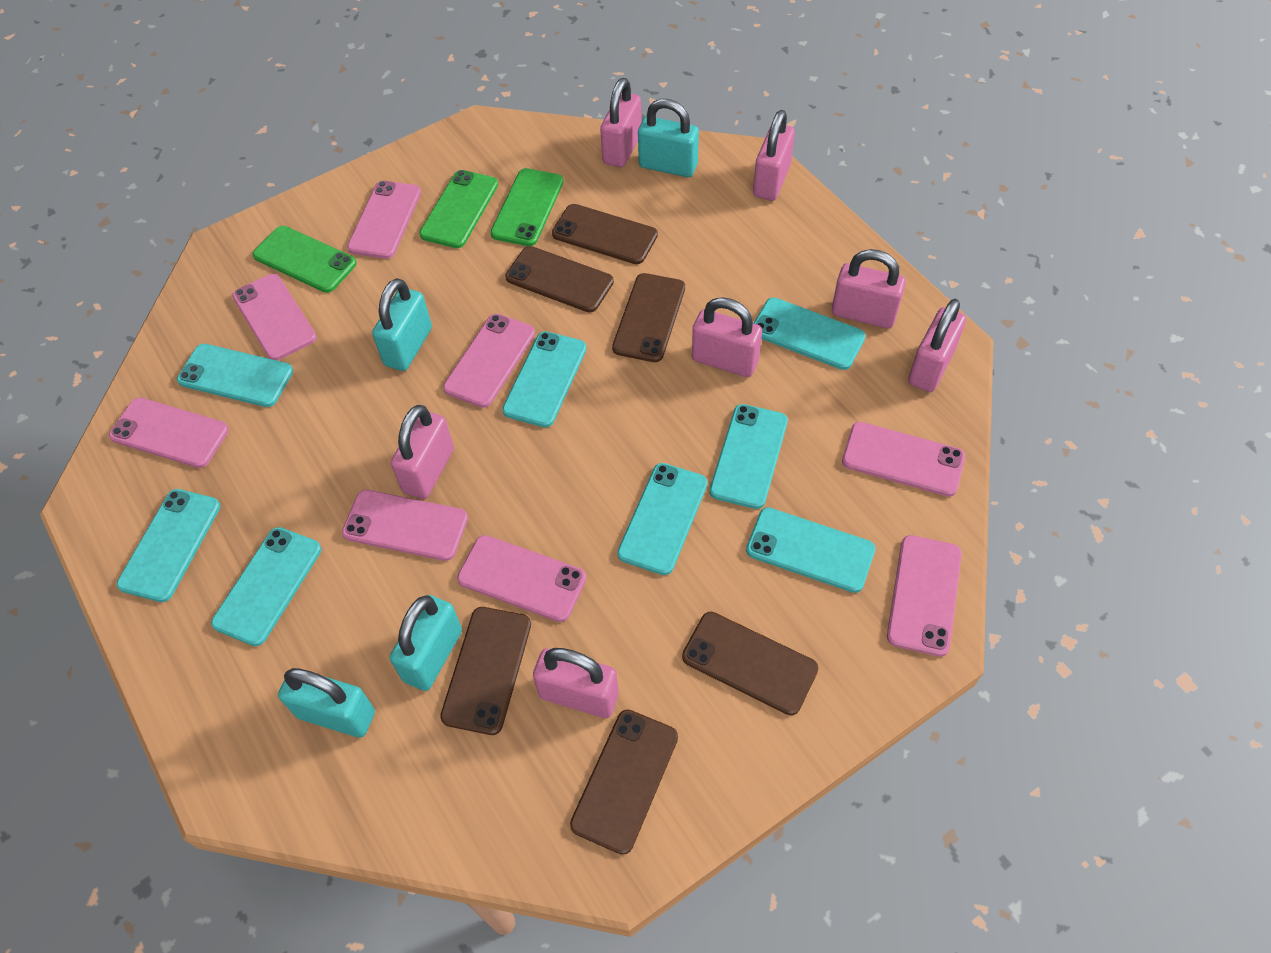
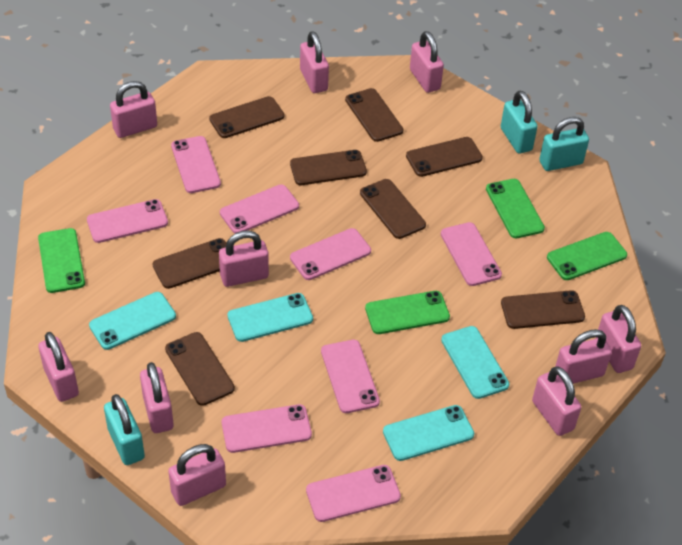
brown phone: [440,607,531,735] [505,246,614,312] [552,204,658,264] [570,709,678,855] [612,273,685,362] [682,612,819,715] = 6 -> [153,238,226,289] [165,332,235,406] [209,96,285,138] [290,150,367,185] [345,88,403,142] [360,179,426,239] [406,137,483,177] [501,290,585,329] = 8
green phone: [253,226,357,293] [419,170,498,248] [490,168,564,246] = 3 -> [38,228,85,293] [365,291,450,334] [486,179,545,238] [547,232,627,280] = 4
pink padlock: [391,405,454,499] [533,648,619,718] [600,78,642,167] [692,297,762,377] [753,110,795,201] [832,249,906,329] [908,299,966,392] = 7 -> [38,332,79,402] [110,81,157,138] [140,362,174,433] [168,444,226,506] [219,230,269,287] [300,31,329,93] [410,31,444,93] [532,366,581,436] [555,329,612,384] [596,305,641,373] = 10
turquoise padlock: [278,668,375,737] [372,278,432,371] [390,595,462,691] [638,99,699,177] = 4 -> [104,394,145,465] [501,91,538,154] [539,117,589,171] = 3
turquoise phone: [117,489,221,602] [177,344,293,407] [211,527,321,646] [502,331,587,427] [617,463,708,575] [710,404,788,509] [746,507,875,593] [754,298,866,370] = 8 -> [89,292,176,350] [228,293,313,342] [383,405,474,461] [441,326,509,399] = 4

